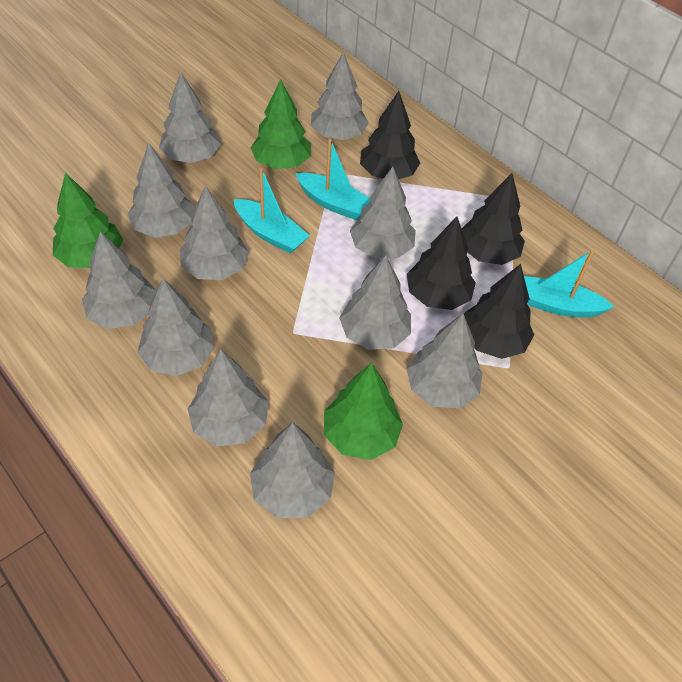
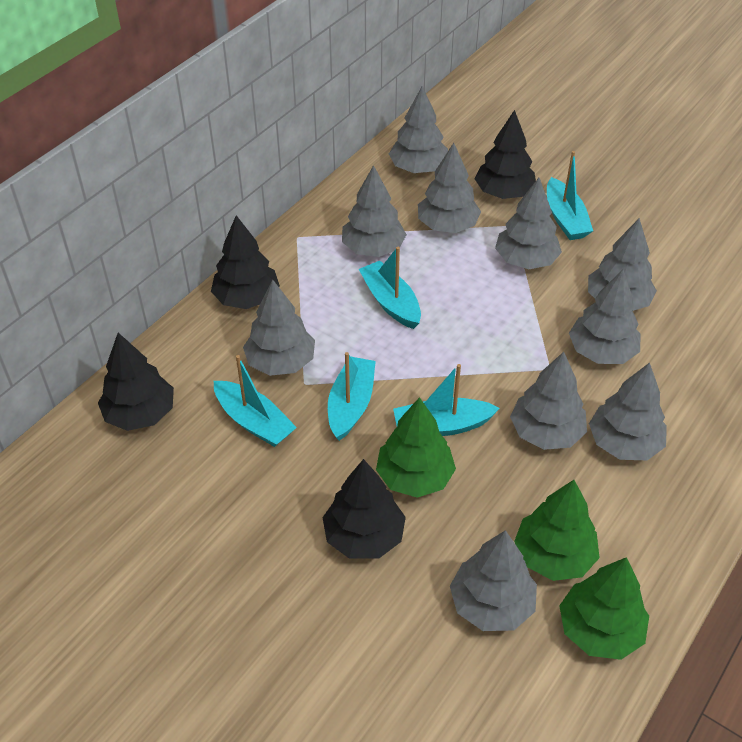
grey tree: [82,231,157,329] [127,143,194,238] [137,278,215,376] [159,72,221,163] [180,186,249,280] [188,349,268,447] [250,422,335,518] [311,52,369,140] [339,255,411,350] [350,167,416,258] [406,314,482,408] = 11 -> [243,280,315,376] [342,165,407,257] [389,86,448,173] [418,143,481,233] [450,530,537,631] [495,178,562,269] [510,352,587,450] [569,270,640,364] [588,218,657,311] [589,363,667,460] = 10
turquoise boat: [233,168,310,253] [295,139,371,221] [524,250,614,317] = 3 -> [214,355,297,447] [328,352,376,441] [359,247,421,329] [393,364,500,436] [547,151,593,240] = 5

